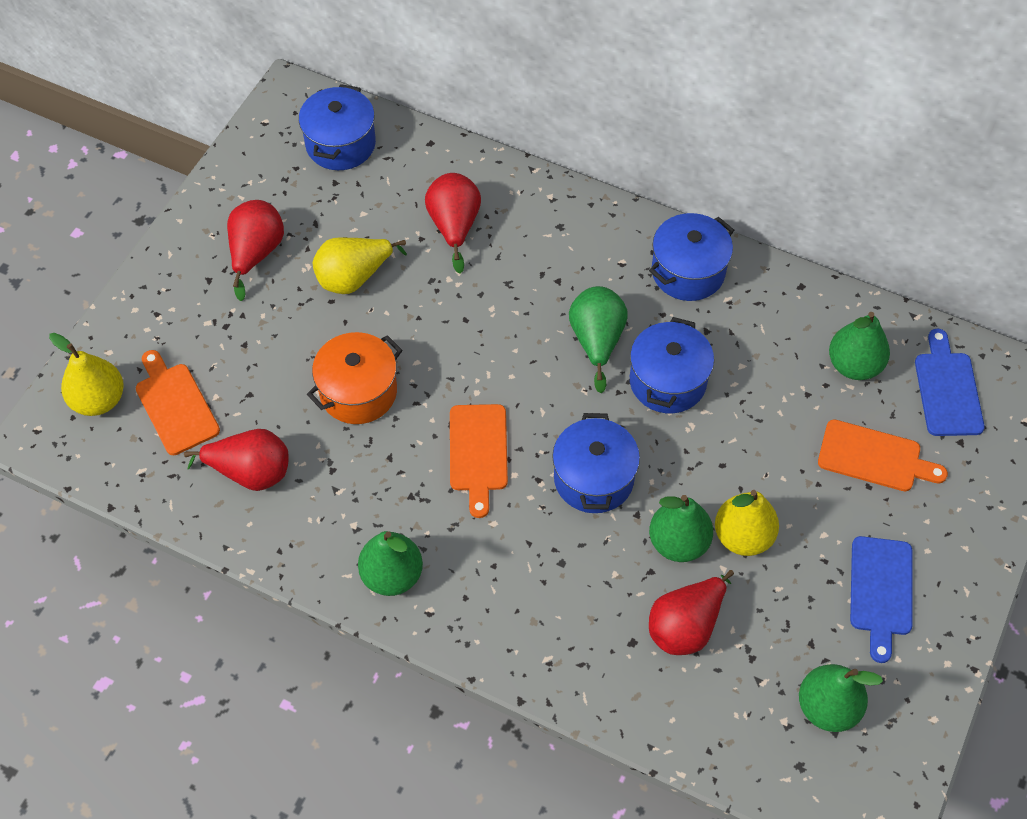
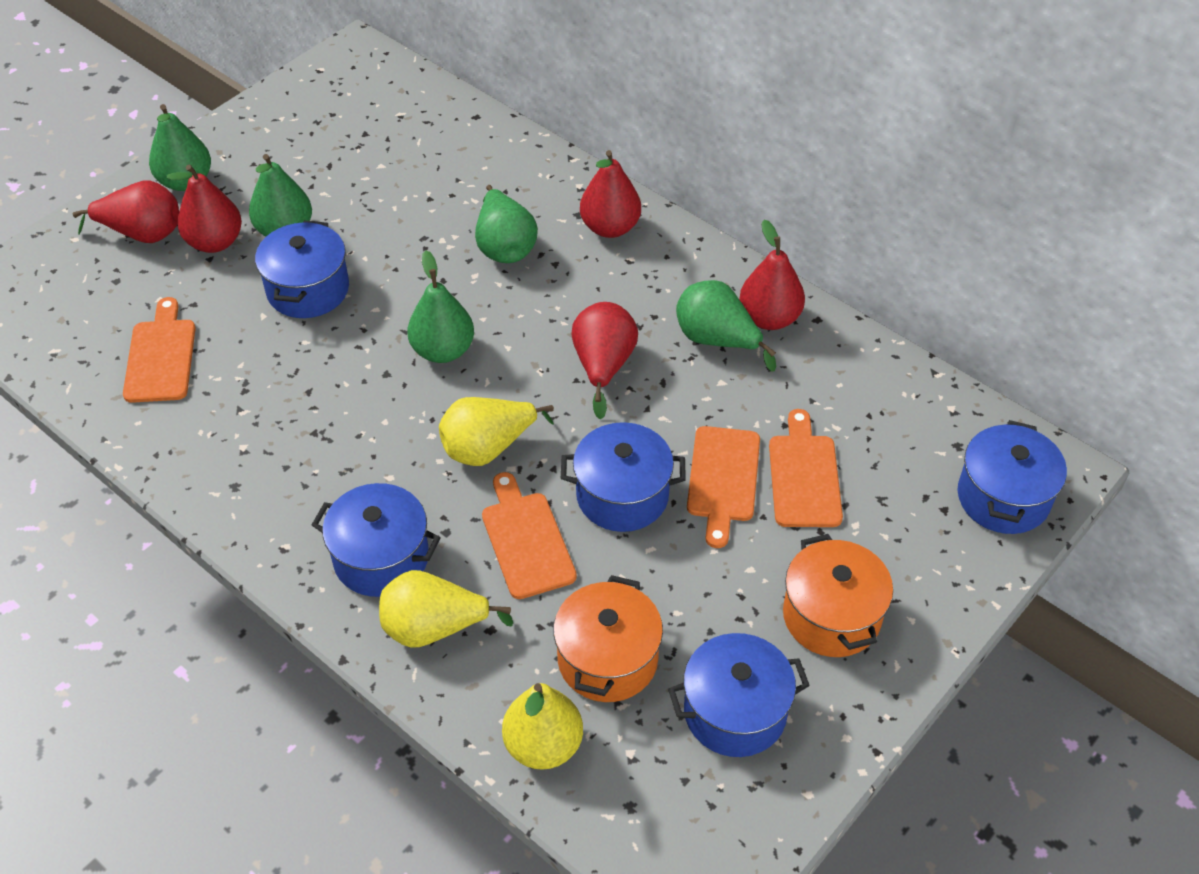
blue cutting board: [850,536,912,663] [915,329,985,436] = 2 -> none = 0
blue pot: [299,84,376,170] [552,413,640,513] [630,317,714,413] [649,213,734,301] = 4 -> [255,220,349,318] [312,483,441,597] [561,422,686,532] [668,633,810,757] [958,420,1067,534] = 5
orange cutting board: [136,350,220,455] [450,404,508,518] [818,419,948,491] = 3 -> [123,297,196,403] [482,472,577,599] [687,426,760,548] [769,409,843,527] = 4
orange pot: [307,332,402,424] = 1 -> [553,575,663,702] [783,534,893,657] = 2
red pear: [184,429,289,491] [227,200,284,301] [425,173,481,273] [649,570,734,655] = 4 -> [73,180,179,243] [167,165,242,253] [571,302,638,420] [580,150,641,238] [739,220,805,330] = 5

